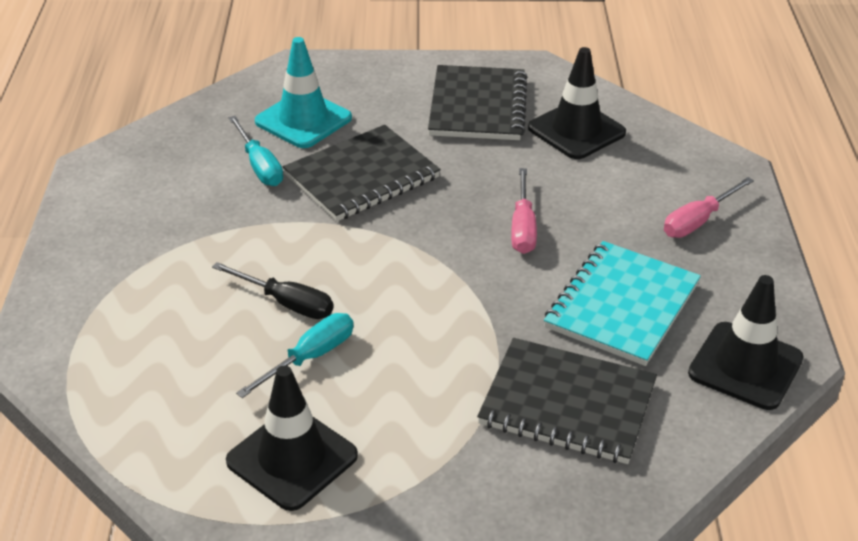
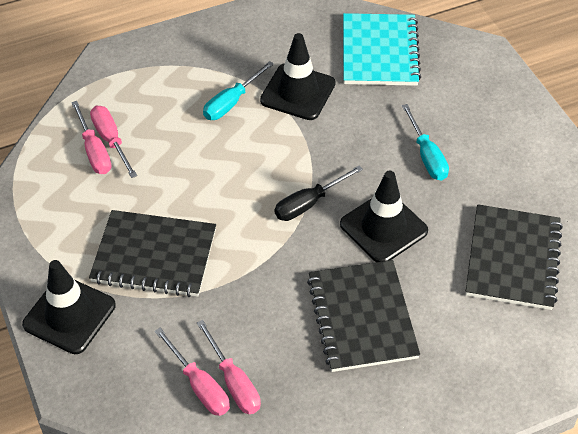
pink screwdriver: [511,168,537,254] [664,177,754,238] = 2 -> [71,101,111,174] [90,106,137,178] [155,327,230,416] [197,320,261,414] = 4
turquoise traffic cone: [255,37,352,148] = 1 -> none = 0

